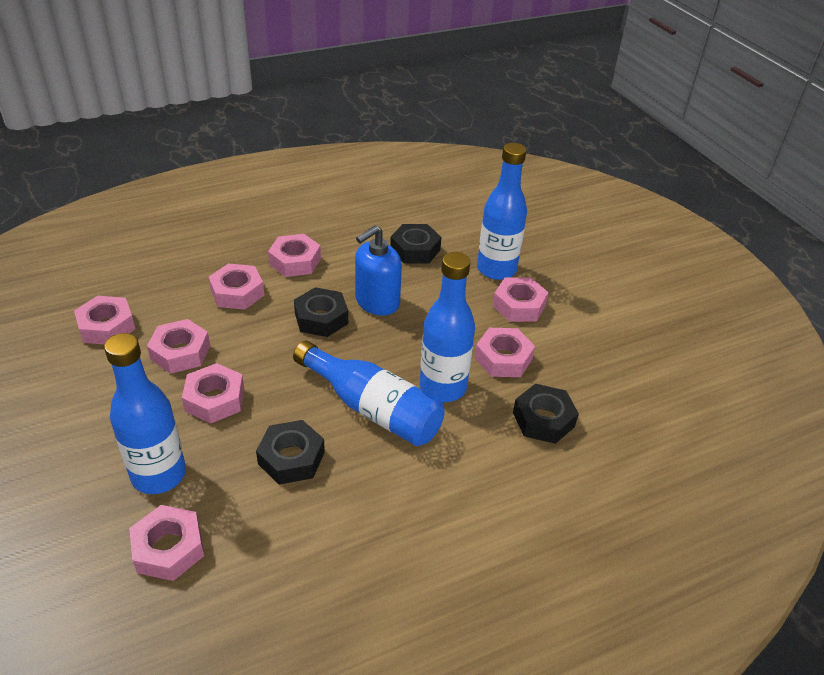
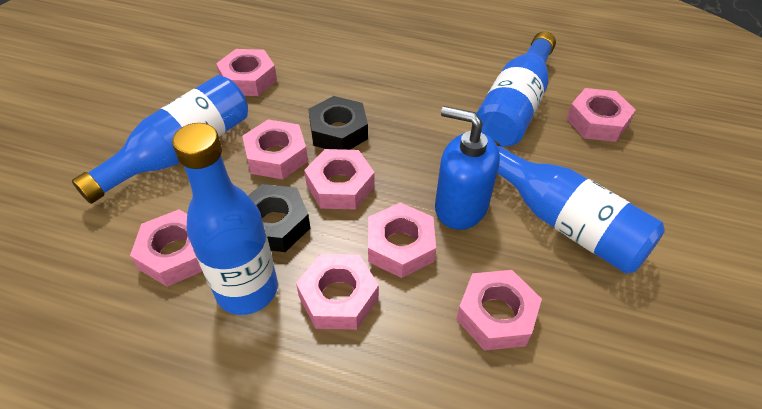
black nut: [256,420,325,485] [294,287,348,337] [390,224,441,264] [513,384,579,444] = 4 -> [248,184,310,252] [308,96,368,150] = 2

